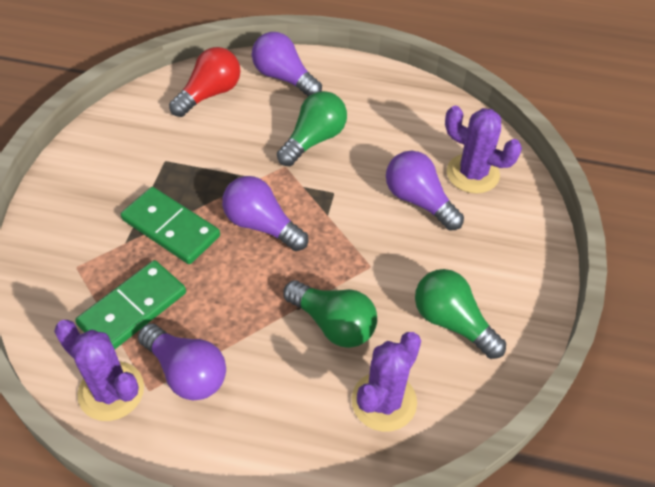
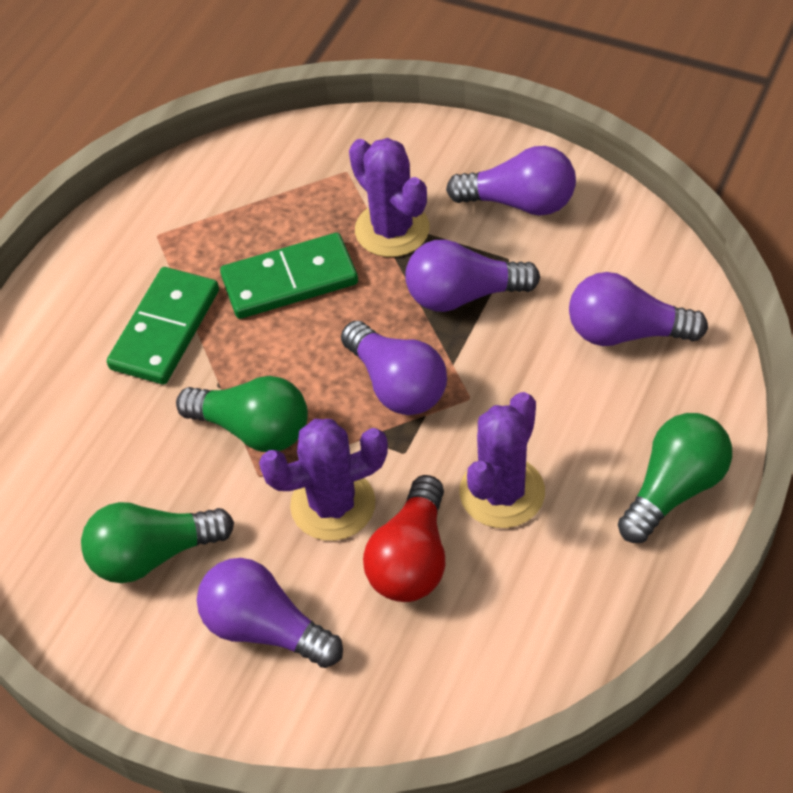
purple light bulb: [138,323,226,401] [222,176,308,251] [252,32,322,97] [386,151,464,231] = 4 -> [197,558,343,668] [341,321,447,415] [405,239,540,312] [446,146,576,216] [569,272,708,346] = 5

